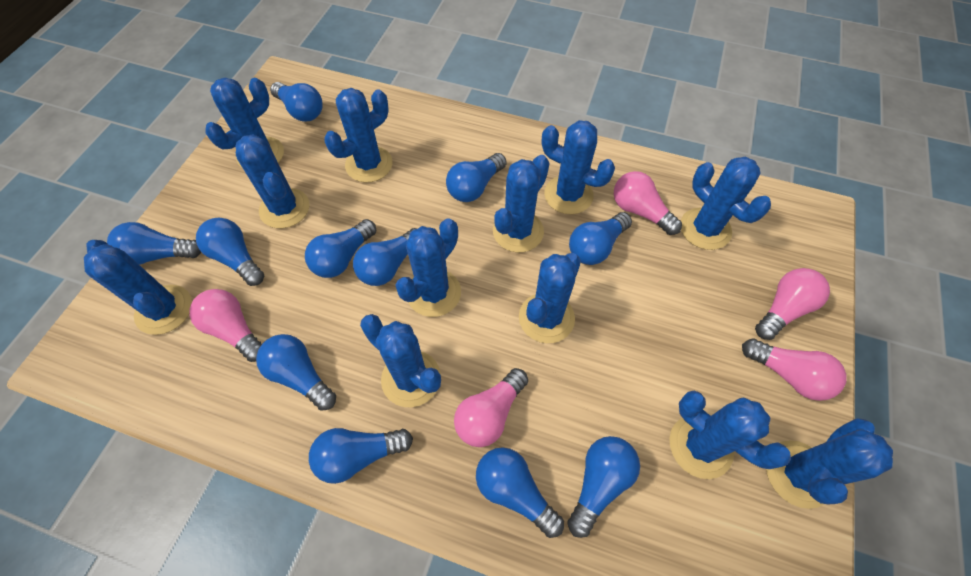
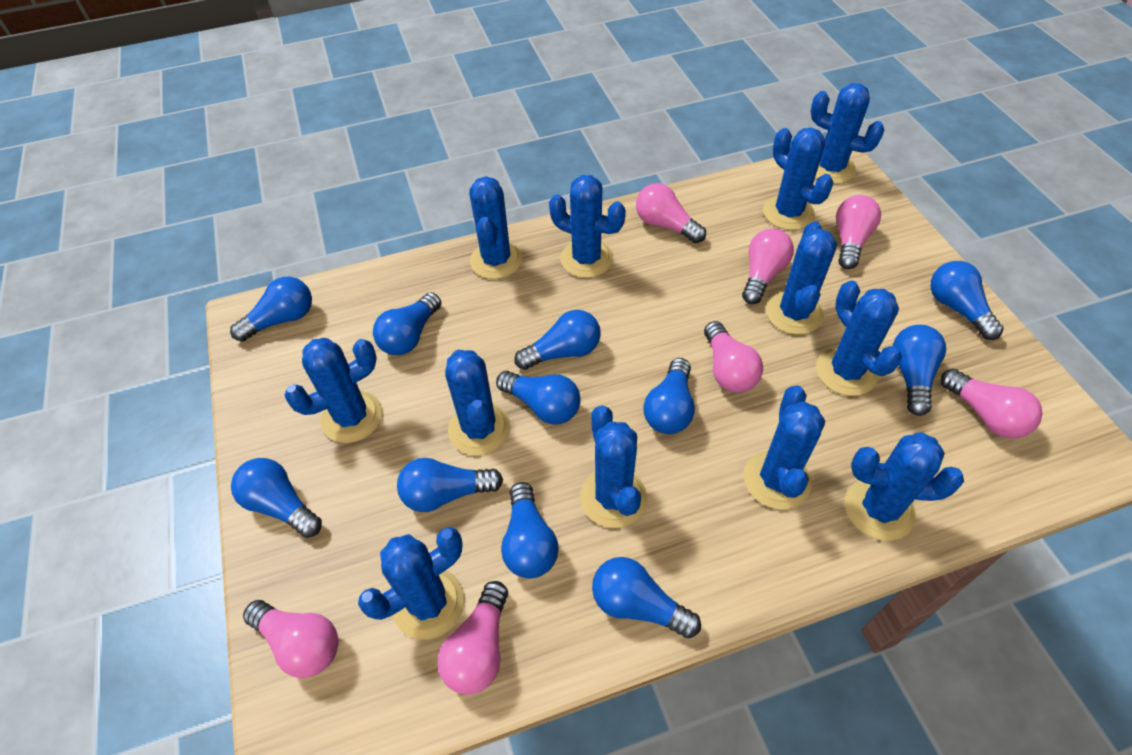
pink light bulb: [189,289,262,362] [454,368,528,447] [614,171,682,235] [742,338,846,401] [755,268,830,340] = 5 -> [243,600,338,678] [438,581,508,695] [636,183,706,243] [704,321,763,393] [742,229,794,304] [836,195,881,269] [941,369,1042,438] = 7

